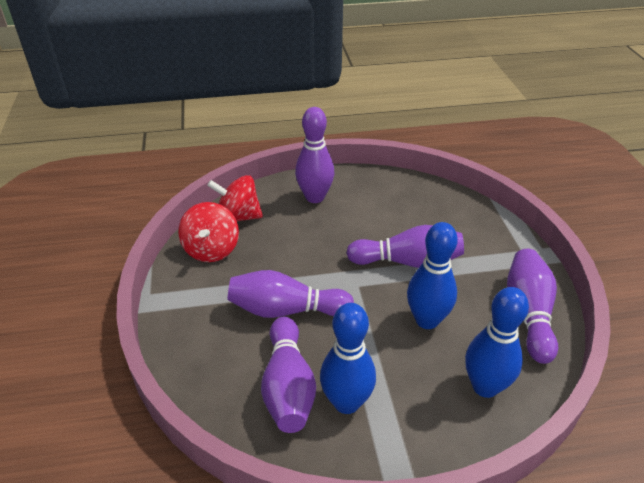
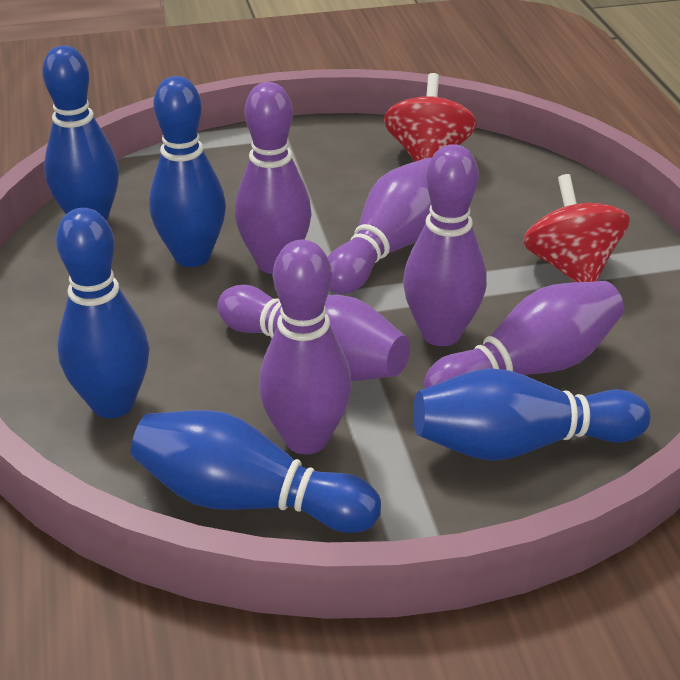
blue bowling pin: [320,303,376,414] [407,222,458,329] [465,287,529,398] = 3 -> [42,45,119,221] [56,208,149,418] [131,410,381,533] [149,76,226,267] [413,368,651,461] = 5
purple bowling pin: [228,270,354,318] [261,317,316,433] [295,107,334,203] [346,225,464,268] [507,249,558,364] = 5 -> [217,285,410,381] [235,82,312,274] [259,240,352,454] [328,158,431,294] [403,144,487,346] [424,281,624,389] = 6

